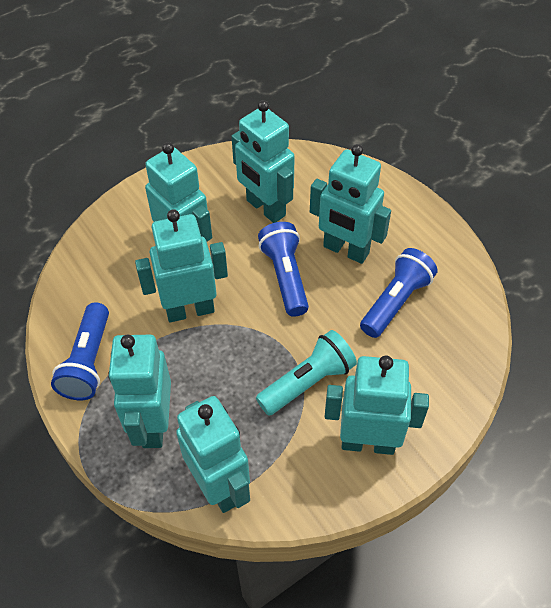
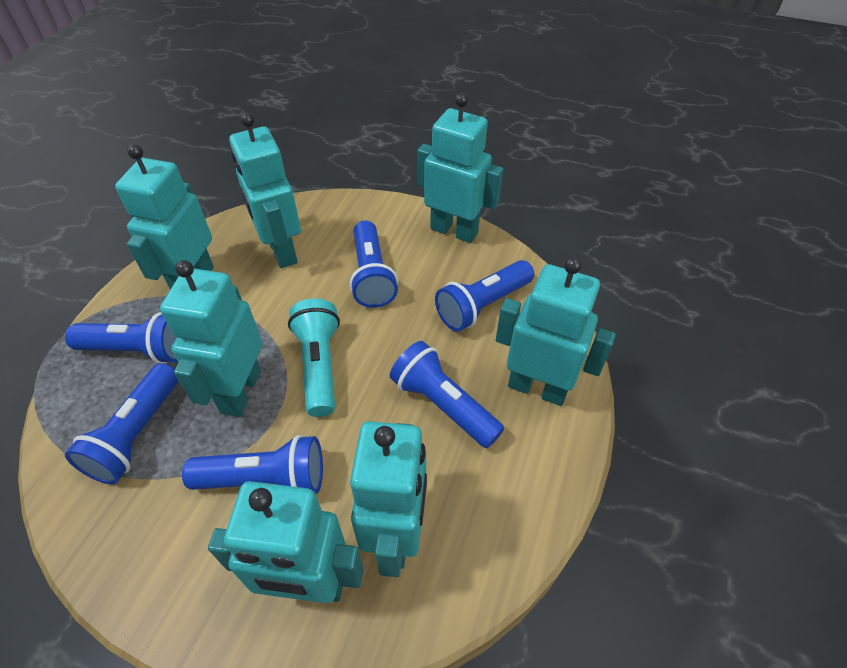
blue flashlight: [51,303,109,400] [258,222,309,317] [360,248,438,338] = 3 -> [65,312,178,364] [65,363,179,484] [182,435,323,494] [350,220,398,308] [390,341,504,448] [435,260,534,332] = 6

